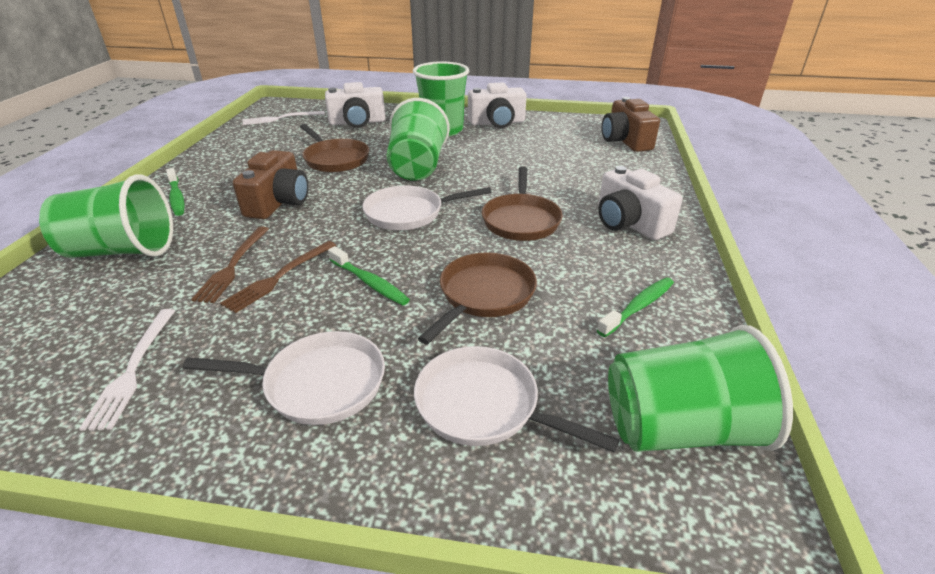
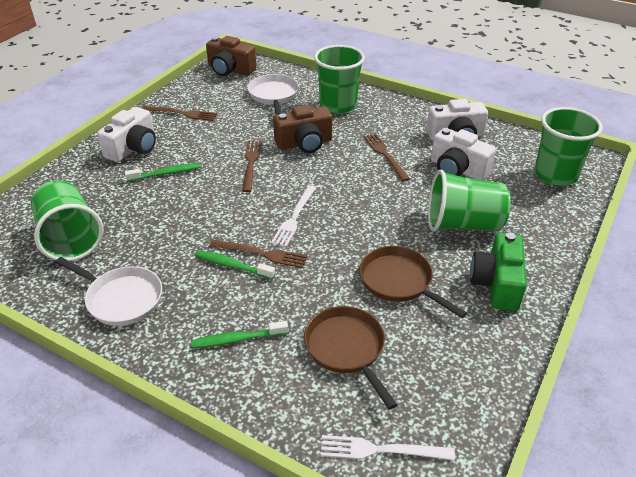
brown fork: [191,226,269,303] [220,241,336,313] = 2 -> [142,106,217,121] [209,240,308,268] [242,141,262,192] [364,134,410,181] = 4
brown pan: [300,124,369,172] [418,252,537,345] [482,167,563,241] = 3 -> [304,306,397,410] [359,246,467,318] = 2
green camera: none = 0 -> [470,233,527,311] = 1
white pan: [183,331,385,425] [362,185,492,230] [414,346,619,453] = 3 -> [56,257,162,326] [248,74,299,115] = 2

